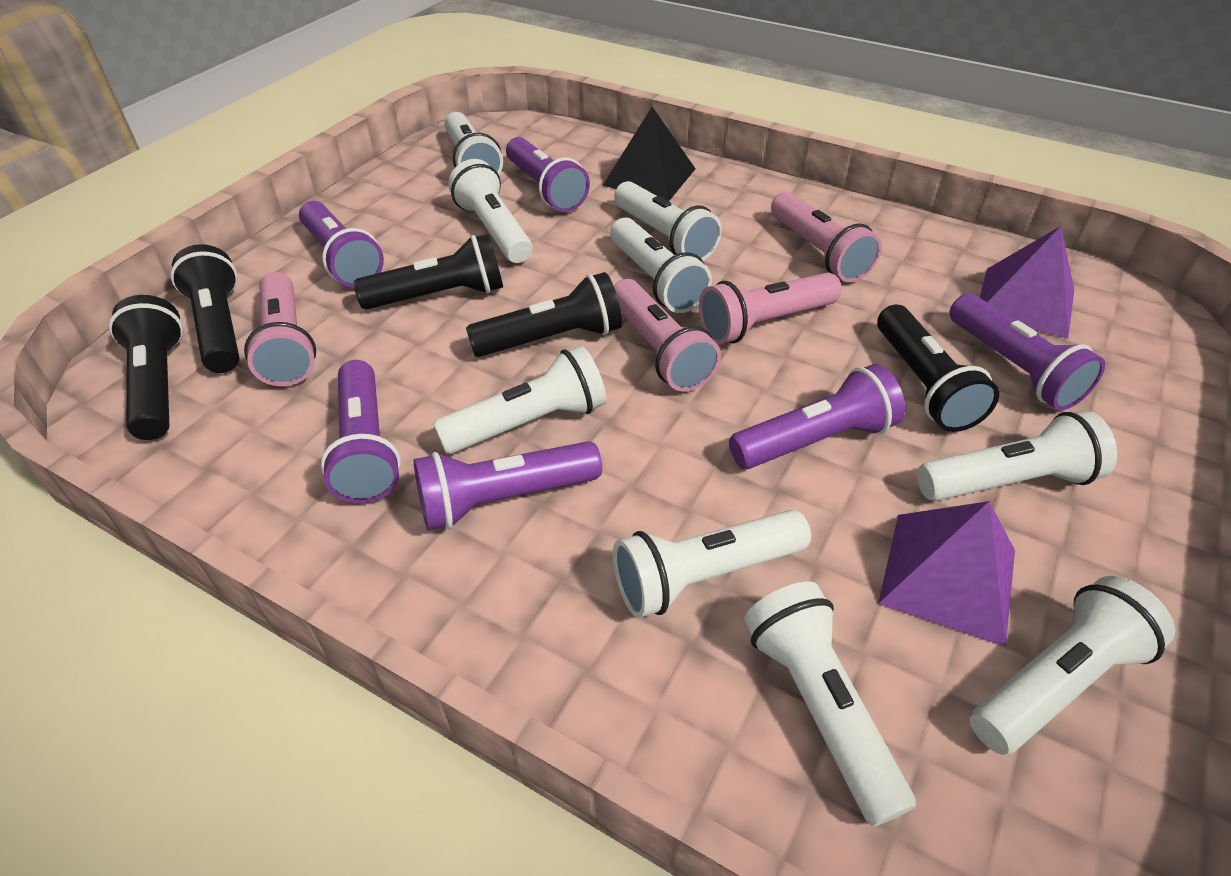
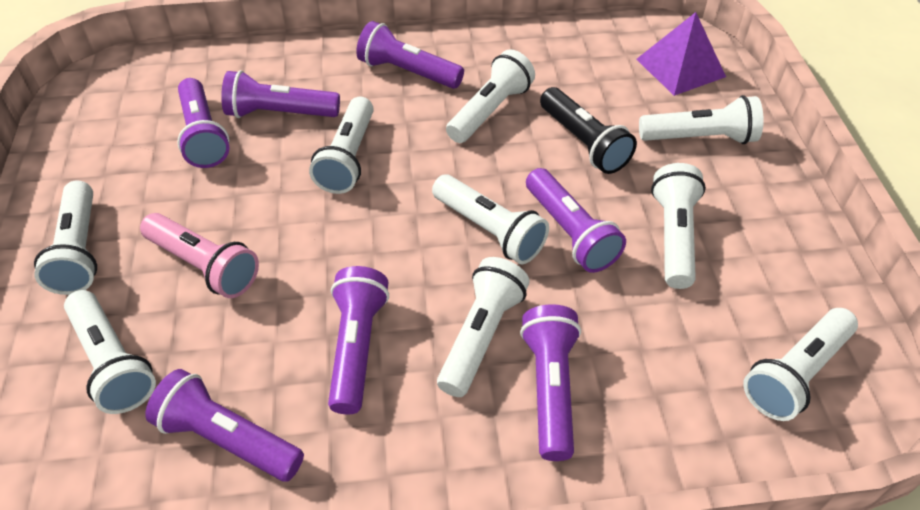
black flashlight: [109,295,183,440] [171,244,239,373] [353,234,503,309] [466,272,622,357] [877,305,999,432] = 5 -> [540,87,637,174] = 1
black pyramid: [602,107,696,201] = 1 -> none = 0
pink flashlight: [244,272,316,386] [614,279,721,392] [699,273,842,344] [771,192,882,282] = 4 -> [140,213,259,298] = 1
purple flashlight: [299,201,384,288] [321,360,401,503] [414,441,602,530] [506,137,590,212] [729,364,905,469] [949,294,1105,411] = 6 -> [145,369,304,482] [177,78,229,168] [221,70,340,118] [328,266,389,414] [356,21,464,89] [520,304,581,461] [526,168,626,273] = 7
purple pyramid: [878,501,1015,647] [980,226,1074,339] = 2 -> [636,12,726,96] = 1

